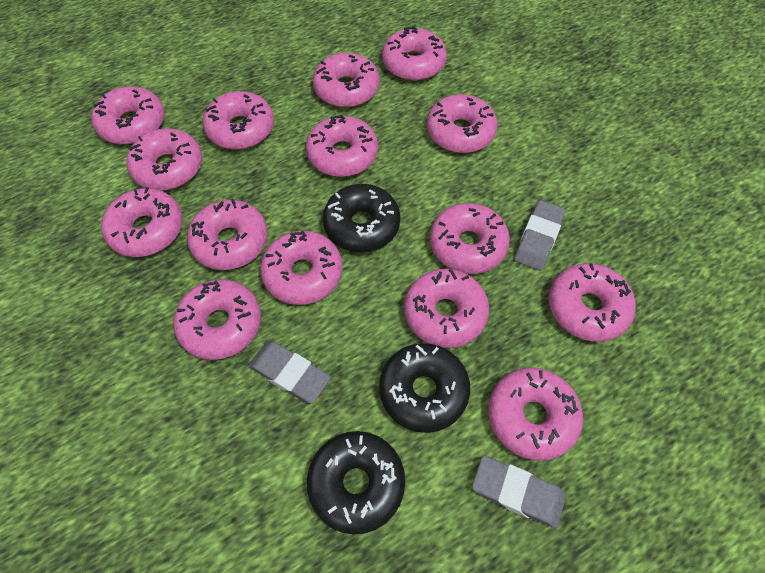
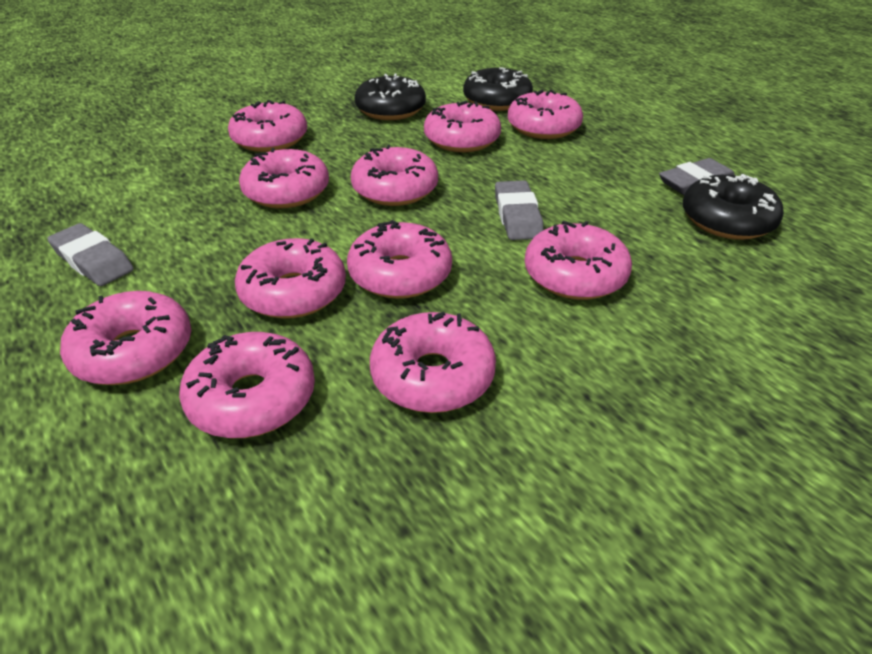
pink donut: [92,86,164,144] [101,187,183,257] [127,128,202,191] [174,279,261,360] [187,199,268,270] [203,91,274,150] [260,230,342,305] [306,115,378,177] [313,53,380,107] [382,26,447,81] [404,269,489,348] [427,94,498,153] [430,203,510,274] [488,368,583,461] [549,263,636,342] = 15 -> [60,291,191,385] [179,332,315,438] [228,100,307,152] [235,238,346,319] [239,148,329,209] [347,220,452,299] [351,145,438,206] [370,311,496,413] [424,101,501,152] [508,90,583,139] [525,221,632,300] = 11

